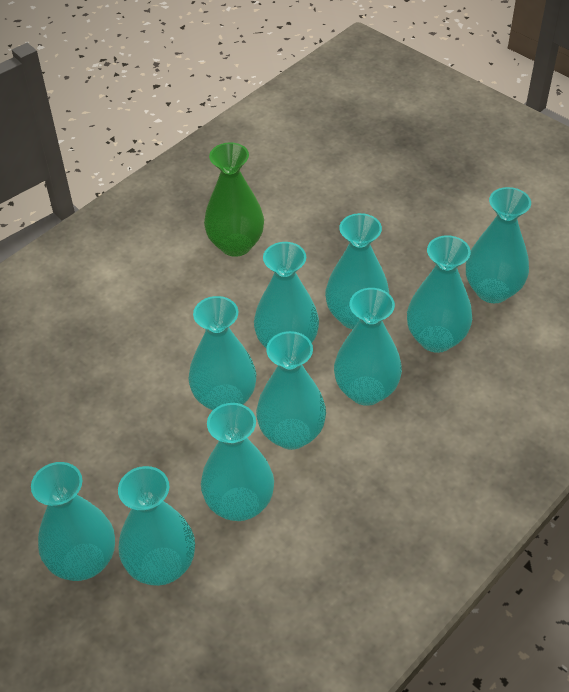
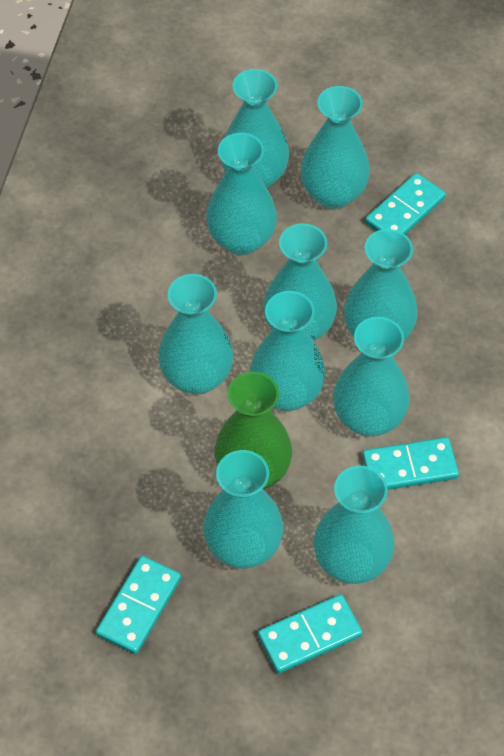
turquoise domino: none = 0 -> [96,556,181,654] [258,594,362,673] [362,437,459,490] [365,173,446,234] = 4

